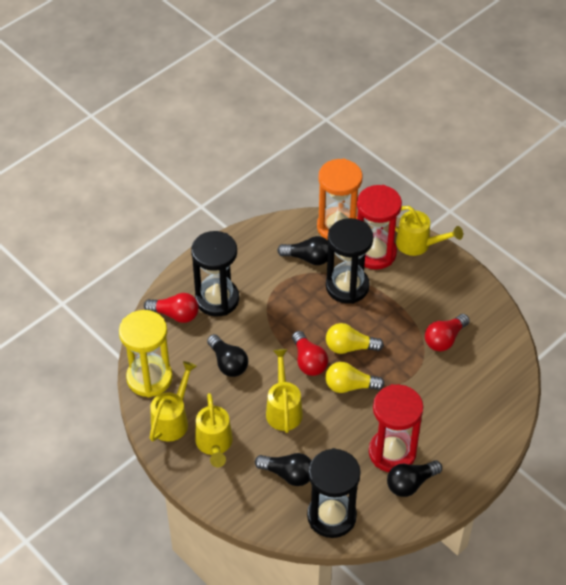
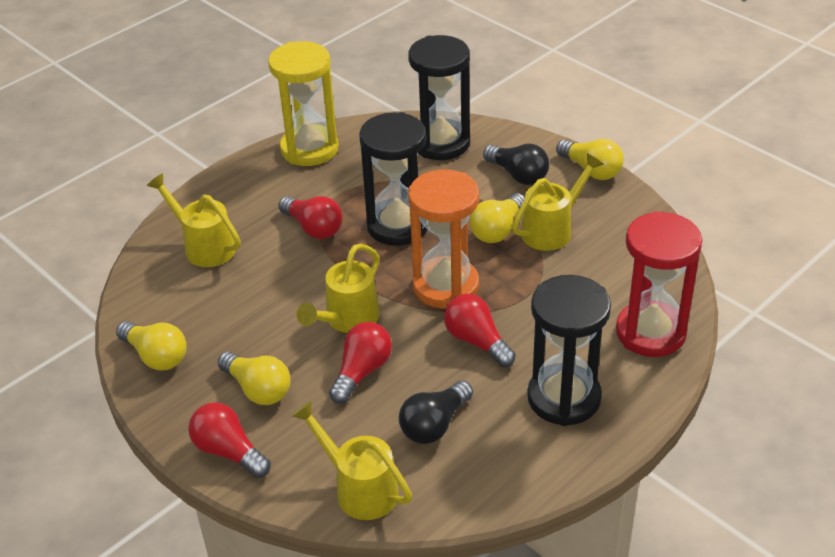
black light bulb: [207,334,248,377] [255,453,312,486] [277,236,328,265] [387,460,442,497] = 4 -> [399,380,473,444] [483,144,549,185] = 2
red hourglass: [357,185,402,270] [369,384,423,472] = 2 -> [616,211,702,357] = 1
red light bulb: [144,293,199,323] [292,331,328,376] [425,314,470,351] = 3 -> [188,402,271,478] [278,196,343,239] [329,322,392,404] [444,294,516,367] = 4
yellow light bulb: [325,362,385,393] [326,323,384,354] = 2 -> [116,321,187,371] [217,352,291,405] [470,193,525,243] [556,139,624,180] = 4

